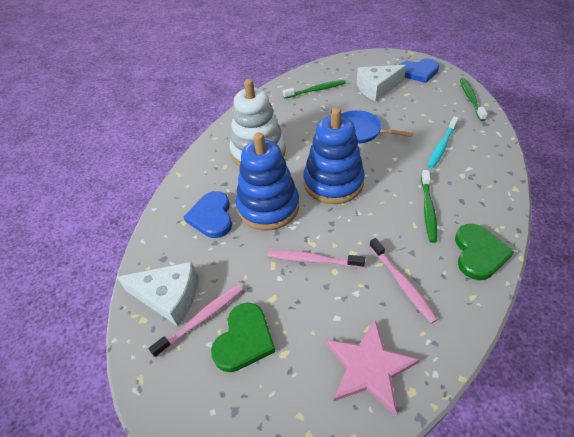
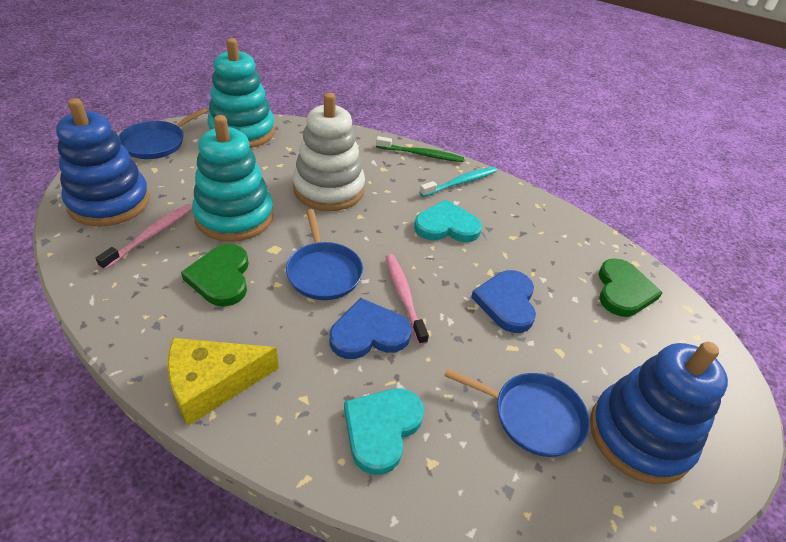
blue pan: [341,110,413,144] = 1 -> [118,107,208,159] [286,209,363,300] [444,368,590,457] = 3
green toothbrush: [283,80,346,99] [421,170,437,243] [460,78,487,121] = 3 -> [376,136,464,162] = 1
pink star: [326,320,420,416] = 1 -> none = 0
pink toothbrush: [148,284,243,358] [267,250,365,268] [369,238,438,324] = 3 -> [96,204,192,270] [386,254,429,345] = 2
turquoise heart: none = 0 -> [344,388,424,475] [414,200,482,242] = 2
turquoise stacking toy: none = 0 -> [192,115,274,242] [207,38,275,148] = 2
white cheese: [117,262,198,326] [356,65,407,102] = 2 -> none = 0
yellow cheese: none = 0 -> [167,338,279,426] = 1

